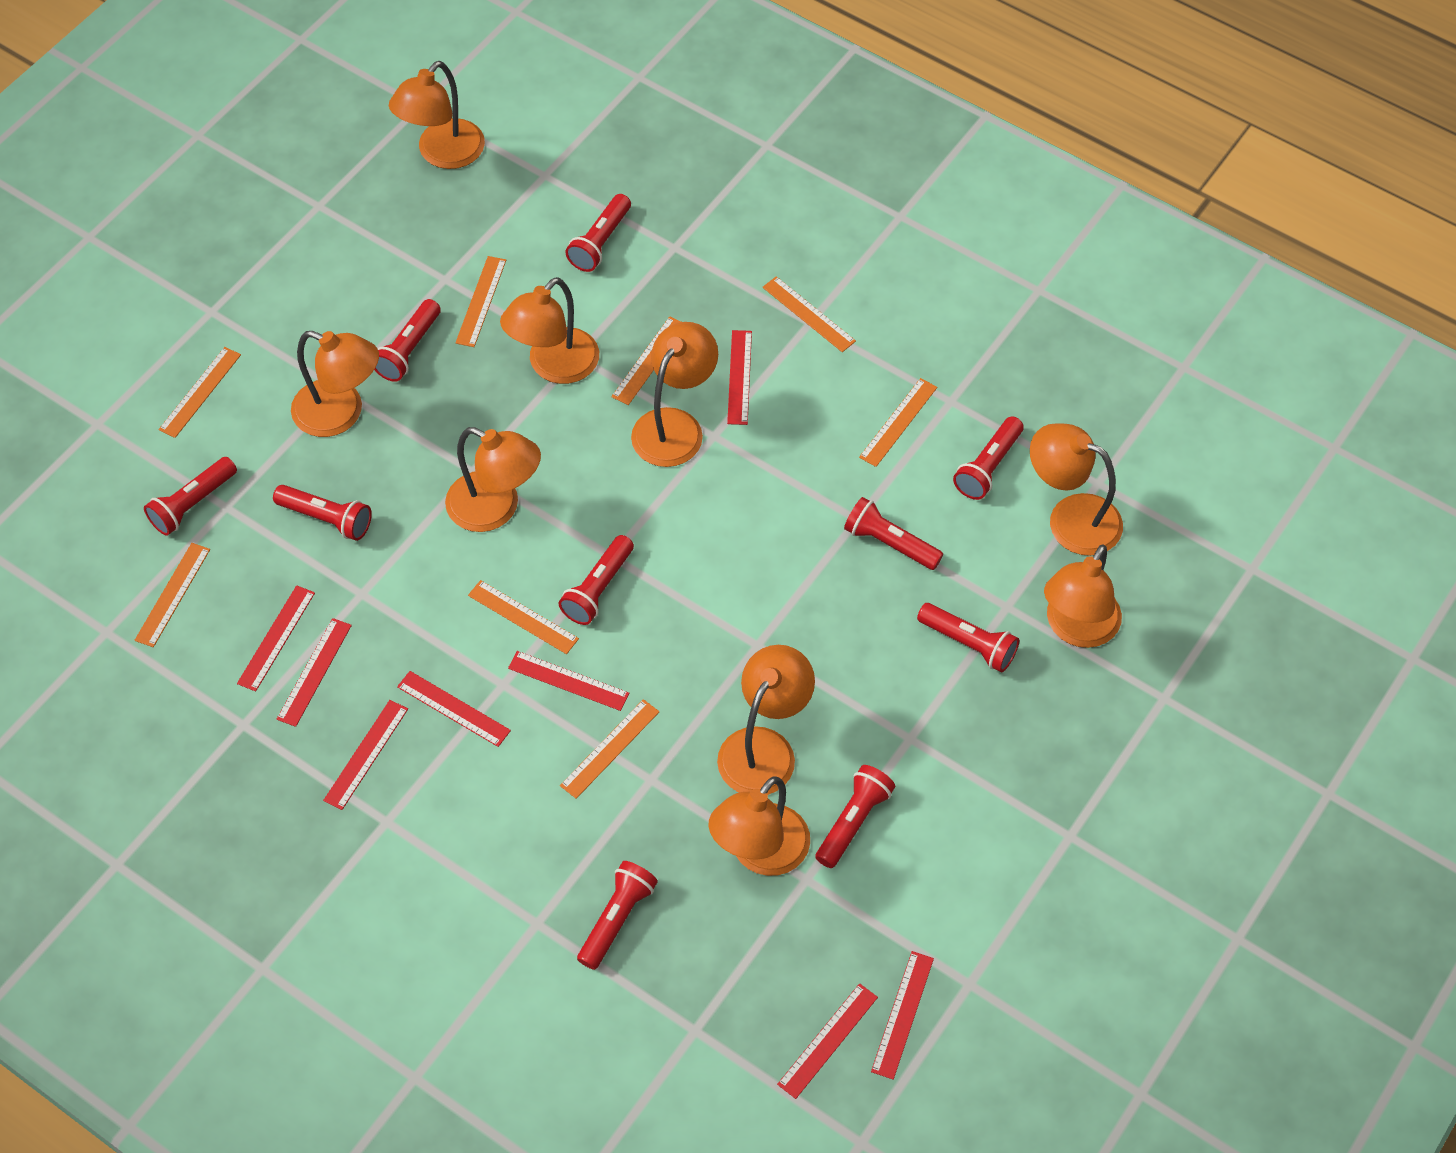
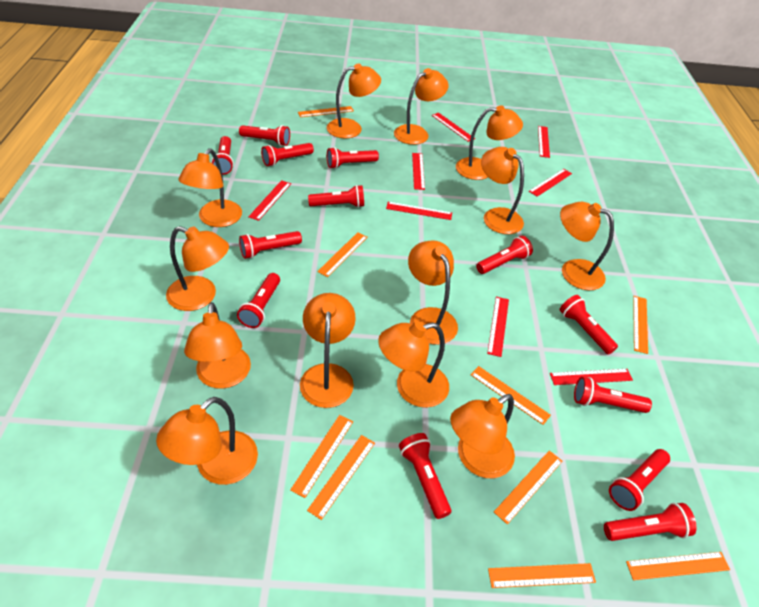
orange lamp: [291,331,379,437] [389,61,485,169] [445,427,541,532] [500,277,599,384] [631,322,718,467] [709,777,810,876] [717,645,815,795] [1030,423,1123,556] [1044,544,1122,648] = 9 -> [156,397,258,485] [166,226,229,311] [179,149,242,227] [184,302,251,389] [300,293,356,408] [327,63,381,138] [378,321,449,408] [394,68,448,145] [408,240,458,345] [450,394,515,478] [456,105,523,180] [481,147,524,234] [560,202,614,290] = 13
orange ruler: [134,543,210,647] [159,347,241,438] [455,256,506,347] [468,580,579,654] [560,699,660,799] [611,316,681,405] [763,276,856,352] [859,378,937,467] = 8 -> [290,415,353,498] [298,106,354,117] [307,435,375,520] [317,232,368,277] [470,366,551,425] [488,563,596,588] [494,450,562,524] [626,552,730,580] [633,296,648,354] = 9
red flashlight: [144,457,237,536] [273,485,372,541] [374,299,441,382] [559,535,634,625] [565,194,631,272] [577,861,658,970] [815,765,895,868] [844,497,943,570] [917,603,1019,672] [953,416,1024,500] = 10 -> [211,136,234,175] [237,273,280,328] [239,125,290,146] [239,231,302,259] [261,143,314,166] [308,185,364,208] [327,147,379,169] [399,433,451,519] [476,236,533,274] [560,295,618,354] [574,377,652,413] [604,503,697,541] [609,449,670,511] = 13

